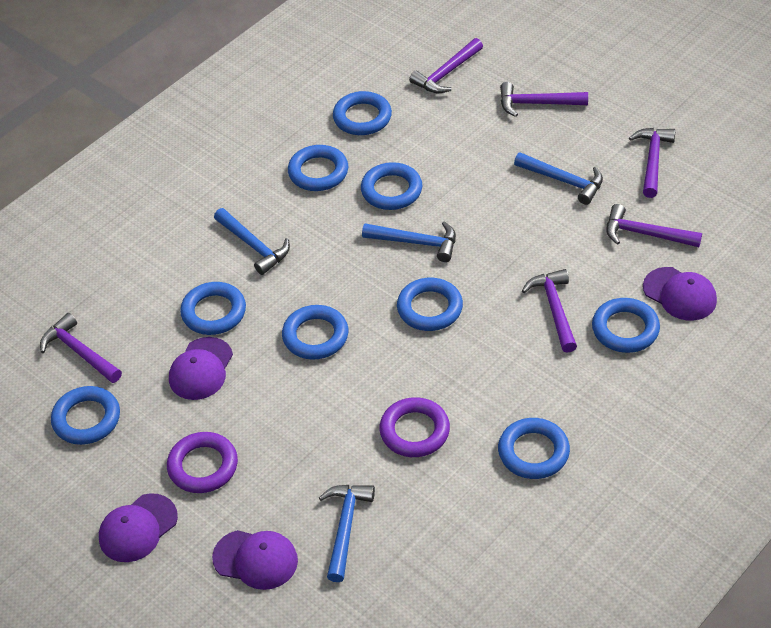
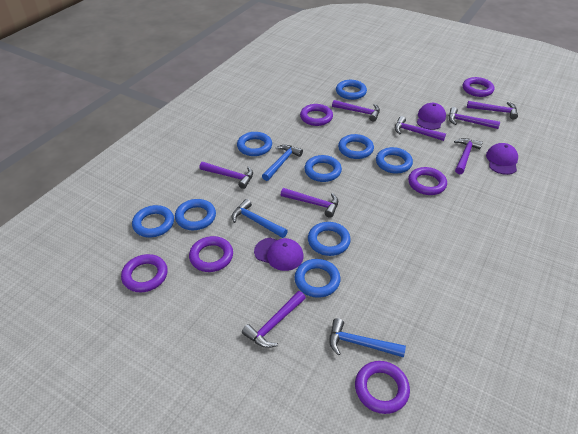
blue hammer: [214,208,290,275] [319,485,375,582] [362,221,456,262] [514,152,603,205] = 4 -> [232,199,288,238] [262,145,303,181] [329,318,406,357] = 3
purple cap: [99,493,178,562] [169,337,233,400] [212,530,298,590] [643,267,717,321] = 4 -> [254,238,303,271] [416,103,446,130] [486,143,518,175] = 3
purple hammer: [40,313,122,383] [409,38,483,93] [500,82,588,117] [522,269,577,353] [606,204,702,247] [629,128,676,198] = 6 -> [199,162,253,189] [242,291,306,348] [281,188,338,218] [332,100,380,122] [395,116,446,141] [449,107,500,129] [454,138,483,174] [467,101,518,119] = 8
purple ring: [167,432,238,493] [379,397,450,457] = 2 -> [121,254,168,292] [189,236,233,272] [300,104,333,126] [355,361,410,414] [408,167,447,195] [463,77,494,97] = 6

